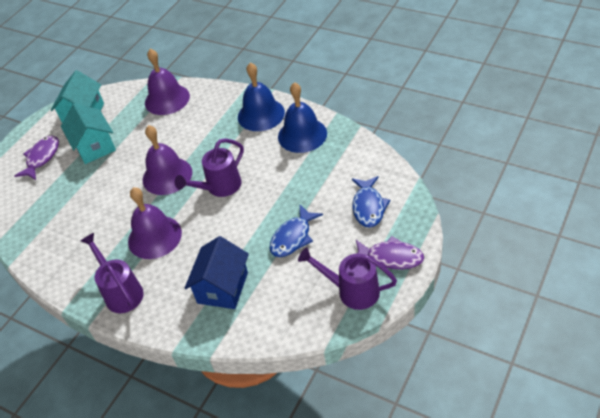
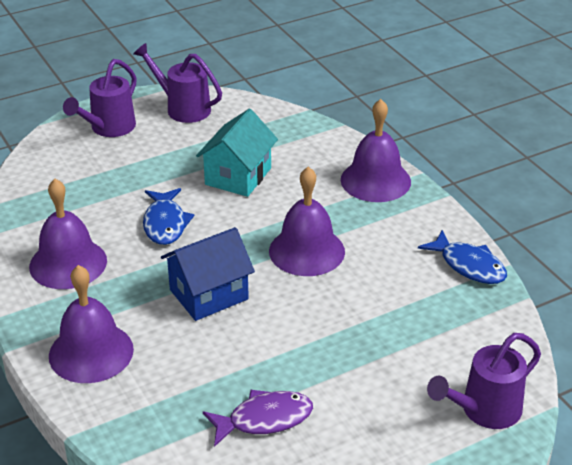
blue bell: [238,62,285,131] [278,82,327,153] = 2 -> none = 0
purple bell: [128,187,182,259] [142,125,192,195] [145,49,190,115] = 3 -> [29,179,107,289] [49,265,134,383] [269,167,345,276] [341,99,411,202] = 4
purple fish: [14,136,59,180] [356,236,424,270] = 2 -> [203,390,313,447] = 1
turquoise house: [51,70,104,123] [61,103,116,164] = 2 -> [196,109,278,197] = 1

